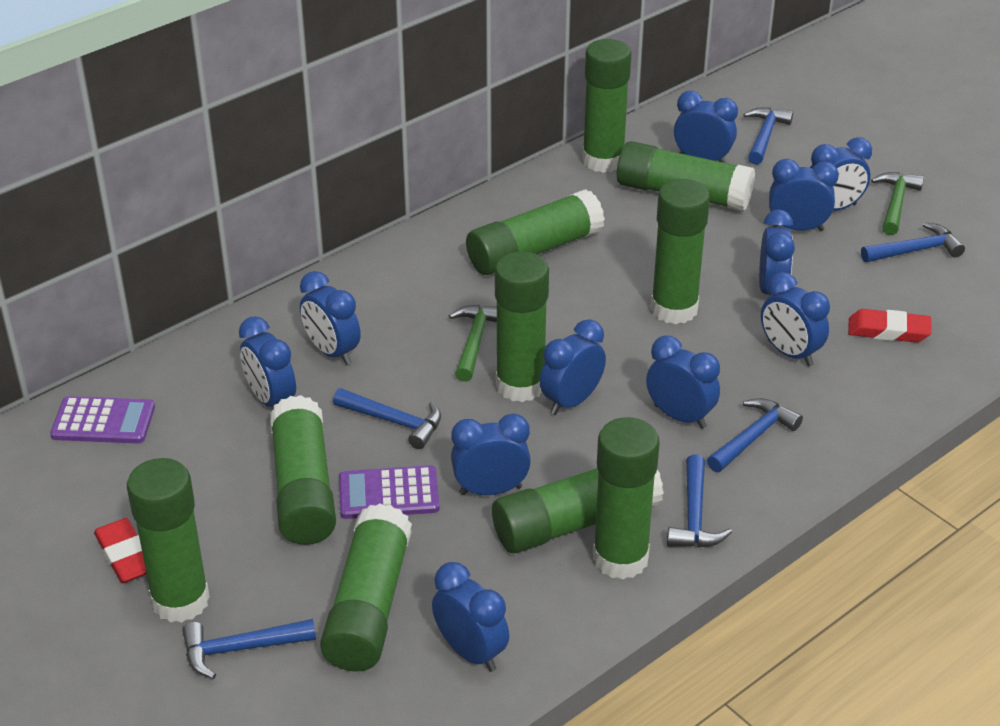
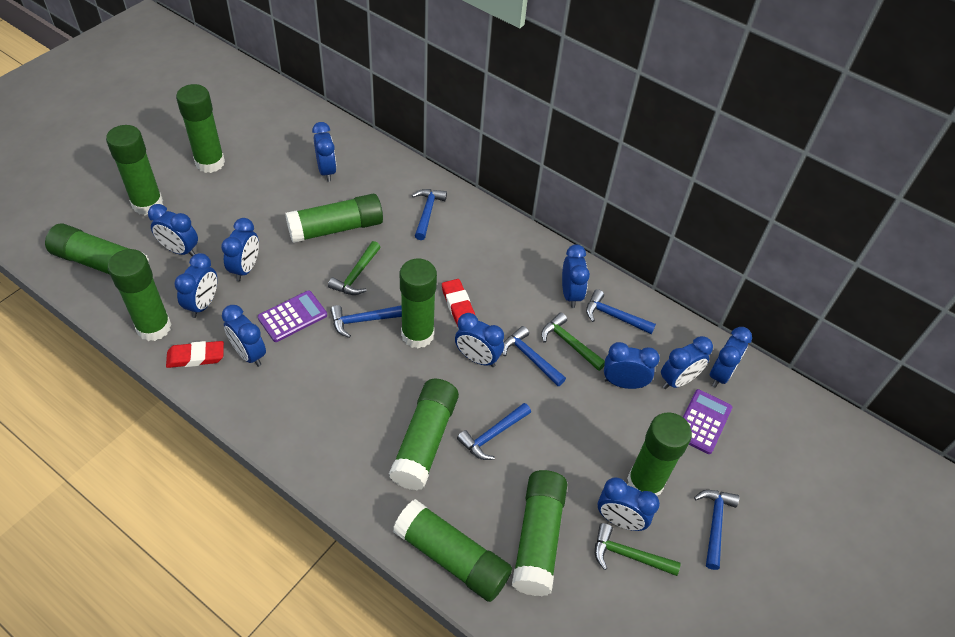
green hammer: [449,305,497,382] [871,172,924,235] = 2 -> [328,241,381,295] [541,313,605,371] [595,523,681,576] = 3

